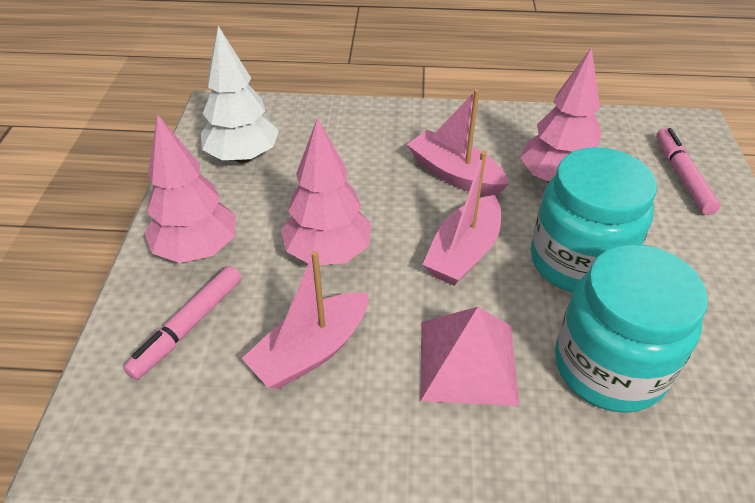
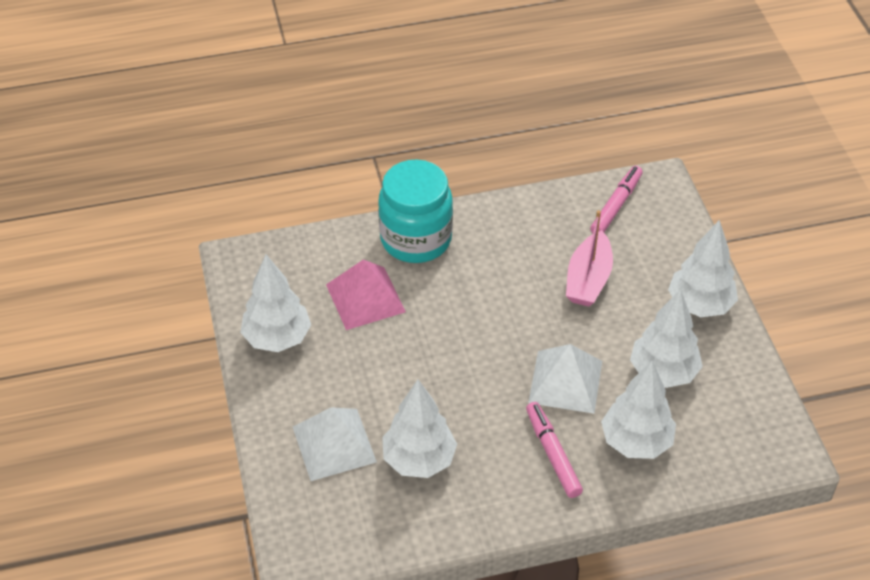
pink boat: [241,251,369,389] [407,89,509,196] [423,151,501,286] = 3 -> [566,210,613,306] = 1
pink tree: [144,114,236,263] [281,117,372,266] [520,47,602,183] = 3 -> none = 0
turquoise jar: [531,147,657,293] [555,244,708,413] = 2 -> [378,160,453,263] = 1
white pyramid: none = 0 -> [293,407,377,481] [528,344,602,414] = 2
white tree: [201,26,279,163] = 1 -> [240,255,311,352] [382,380,457,478] [601,361,676,459] [630,289,703,388] [668,220,738,317] = 5

